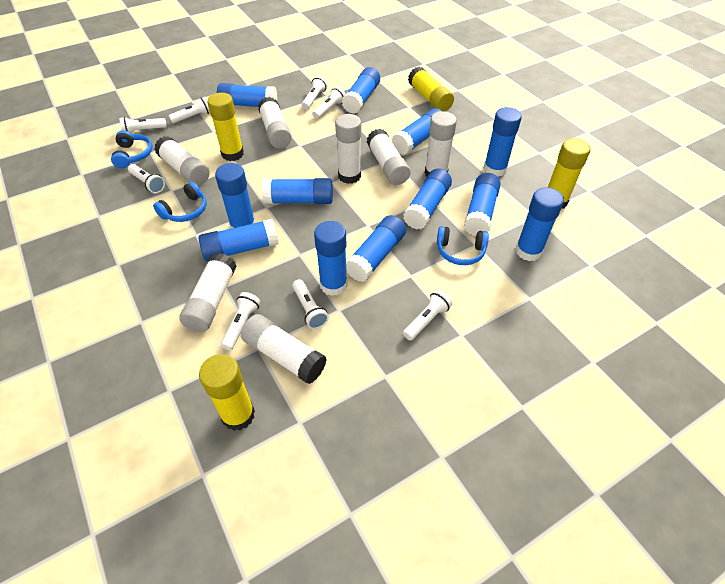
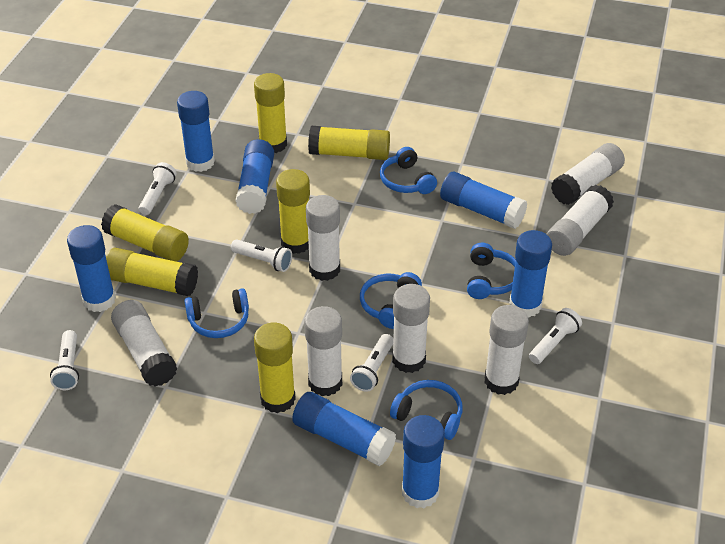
blue glue stick: [199,219,279,261] [215,163,256,228] [217,83,277,107] [262,178,333,204] [314,221,348,296] [342,67,380,114] [346,215,406,282] [392,108,441,155] [403,169,452,229] [464,173,501,236] [484,107,522,177] [515,187,564,261] = 12 -> [67,225,116,312] [177,91,215,172] [235,139,274,214] [292,392,396,466] [402,415,445,508] [440,172,527,229] [509,230,552,318] = 7
blue headphones: [111,130,153,168] [153,181,207,222] [437,226,489,265] = 3 -> [184,288,249,338] [360,272,422,329] [380,147,437,194] [390,380,463,440] [467,243,516,299] = 5
white flashlight: [120,117,167,133] [128,164,165,193] [169,97,210,123] [221,292,261,350] [292,279,329,329] [302,76,327,110] [312,87,345,119] [403,290,452,341] = 8 -> [50,330,79,390] [139,162,177,215] [231,239,292,272] [350,334,393,392] [529,308,582,364] = 5
yellow glue stick: [199,354,255,431] [207,93,244,161] [408,67,454,111] [548,138,590,209] = 4 -> [101,204,189,261] [106,248,198,296] [254,73,287,153] [254,323,296,413] [276,169,310,254] [308,126,390,160] = 6

